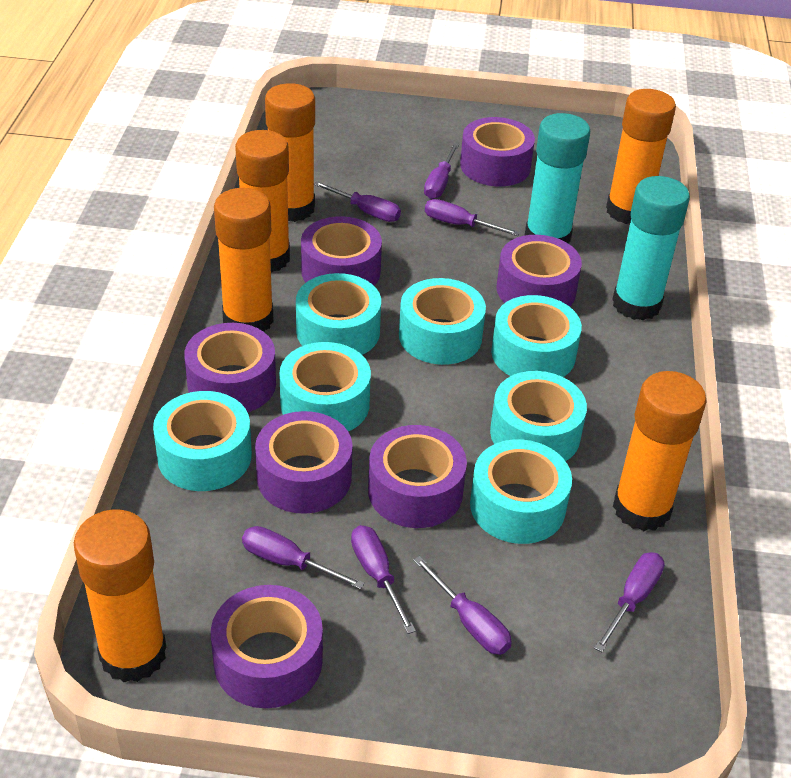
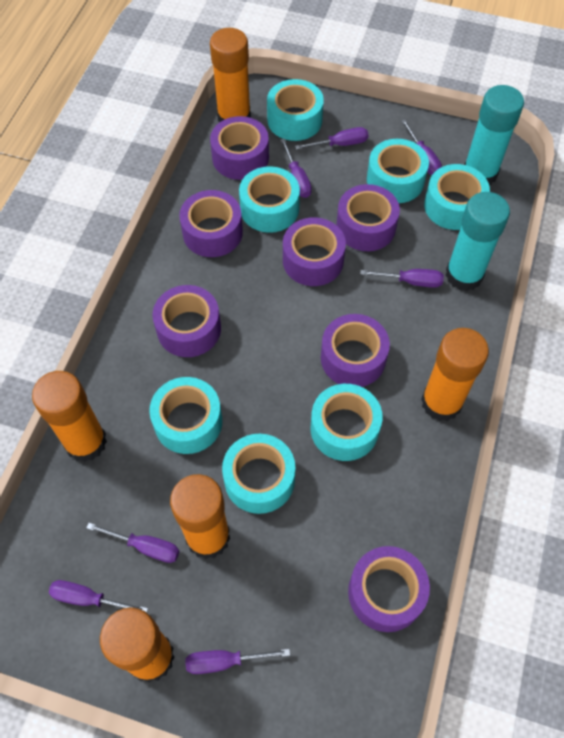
orange glue stick: [74,509,167,682] [214,188,274,332] [235,130,290,273] [265,83,315,222] [606,89,676,224] [613,371,706,531] = 6 -> [32,371,107,462] [100,607,175,682] [170,474,230,559] [210,28,251,122] [421,328,489,421] = 5

